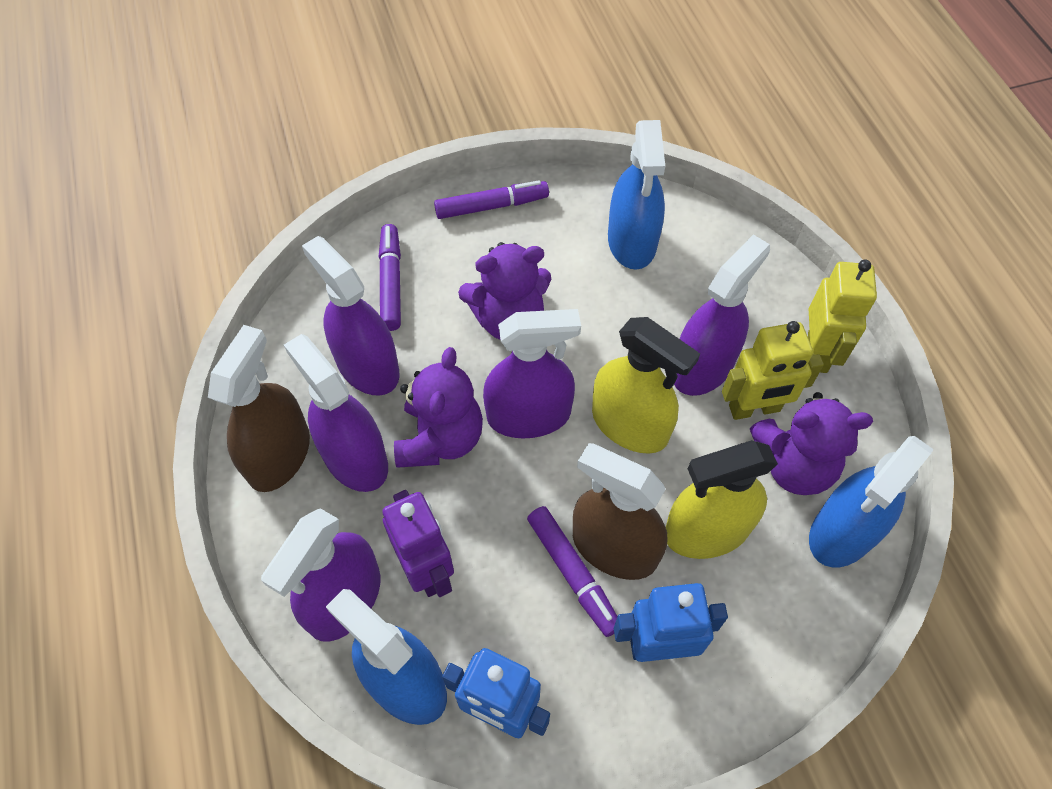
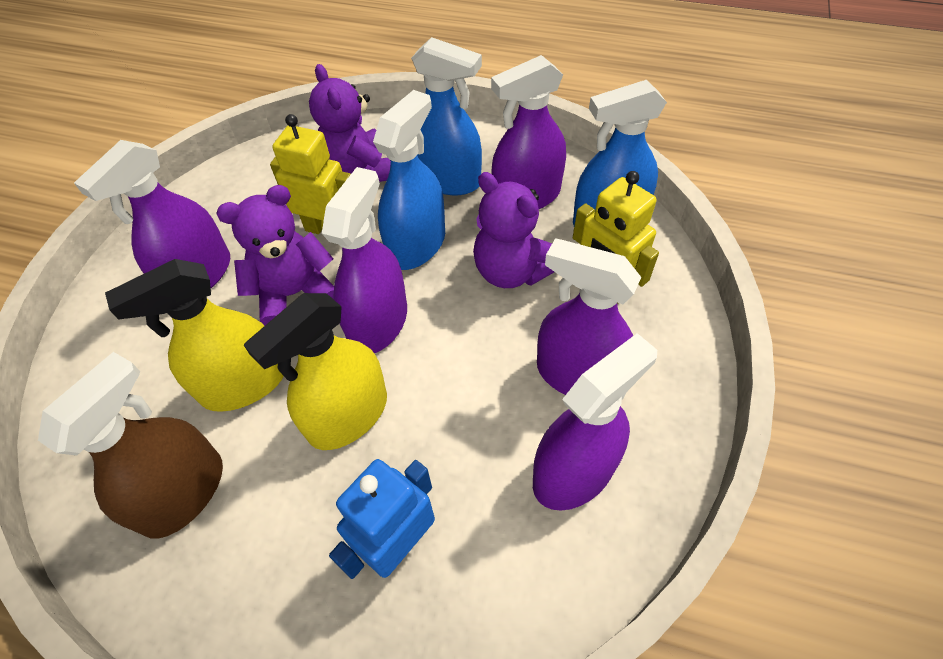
blue robot: [442,648,550,738] [614,583,728,662] = 2 -> [329,459,435,579] = 1
brown spray bottle: [208,325,310,492] [573,443,667,580] = 2 -> [38,352,223,539] = 1
purple marker: [379,224,401,331] [434,180,549,219] [527,506,617,637] = 3 -> none = 0
purple robot: [382,490,454,597] = 1 -> none = 0

